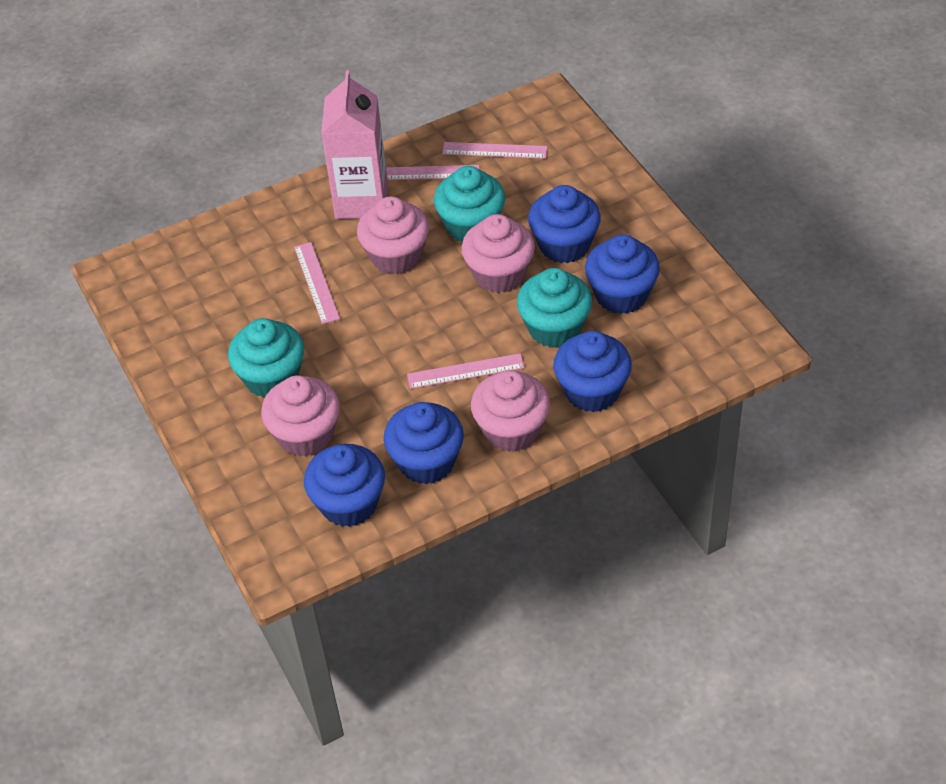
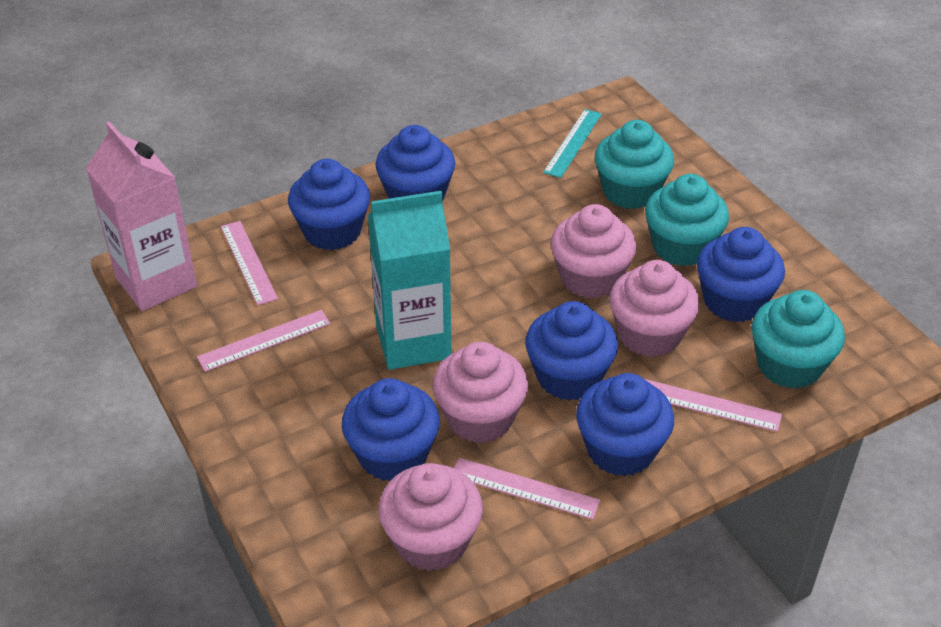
blue cupcake: [304,444,385,527] [384,402,464,484] [528,185,601,263] [553,331,632,412] [585,234,660,314] = 5 -> [288,159,370,250] [342,378,440,481] [376,125,455,201] [525,301,618,401] [576,373,674,477] [697,227,785,322] = 6
turquoise carton: none = 0 -> [368,191,451,370] = 1
turquoise ruler: none = 0 -> [543,109,602,178] = 1

